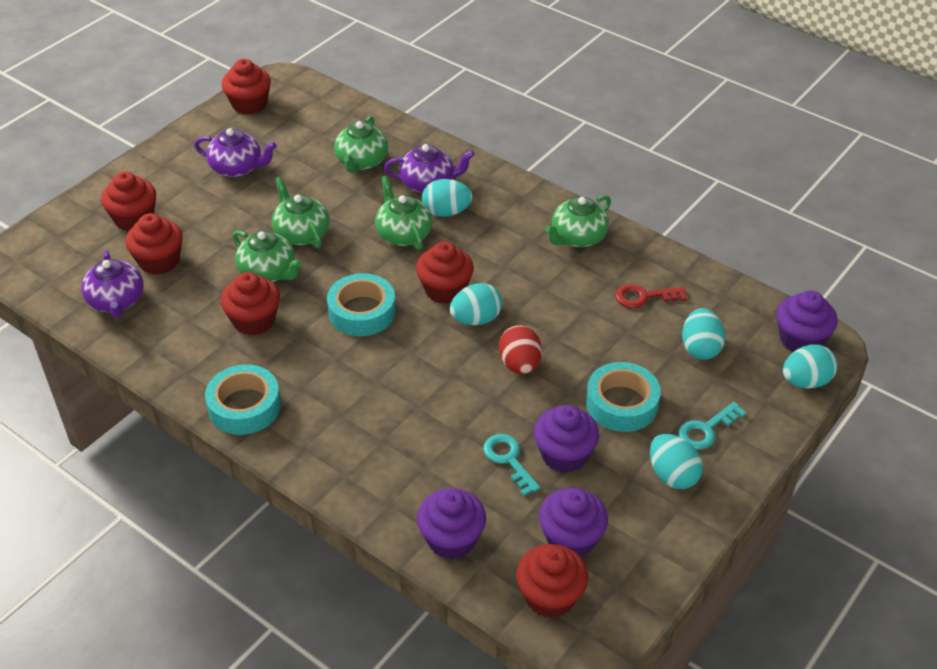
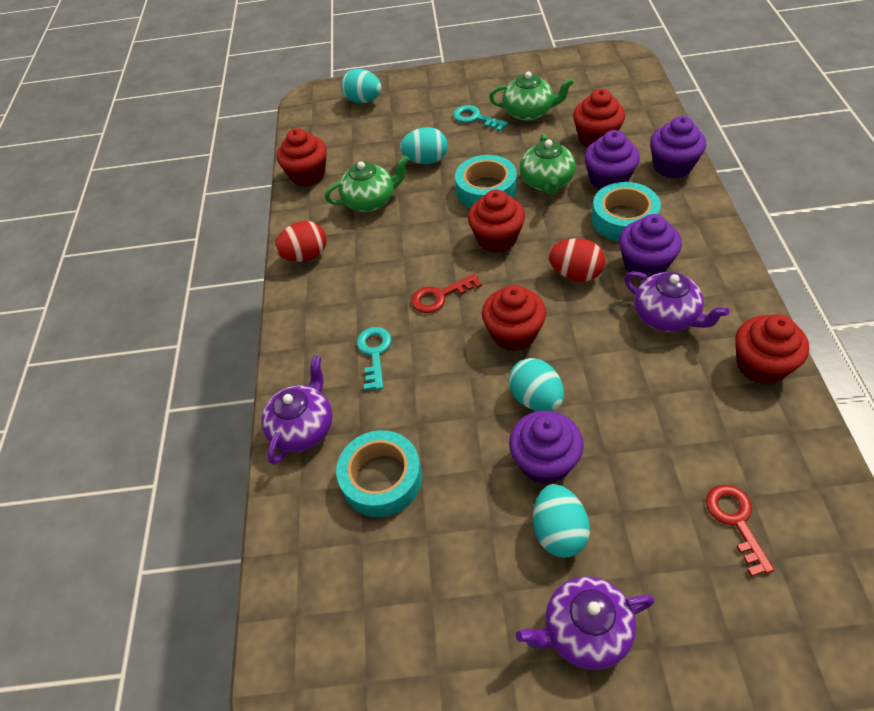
green teapot: [233,231,302,282] [272,177,330,248] [334,116,388,173] [375,176,432,250] [545,195,611,247] = 5 -> [325,155,410,212] [489,72,574,121] [520,133,576,195] = 3
red cupcake: [101,171,156,231] [126,213,183,275] [221,272,280,335] [222,59,271,115] [416,241,474,304] [516,544,588,618] = 6 -> [277,128,327,187] [468,189,525,253] [482,285,546,351] [573,89,625,147] [735,314,809,385] = 5
red egg: [499,325,542,375] = 1 -> [274,221,327,262] [548,238,605,282] = 2
red key: [615,284,687,308] = 1 -> [412,273,482,313] [706,485,774,576] = 2
turquoise egg: [422,179,472,217] [450,283,502,325] [650,434,703,489] [682,308,725,360] [783,345,838,389] = 5 -> [341,69,382,103] [400,127,448,164] [509,358,564,411] [533,484,590,558] = 4

